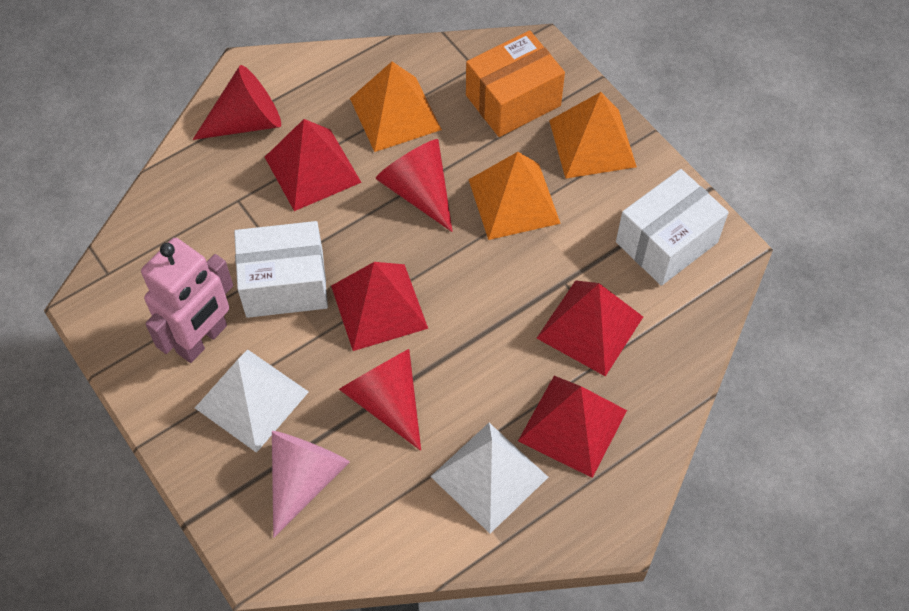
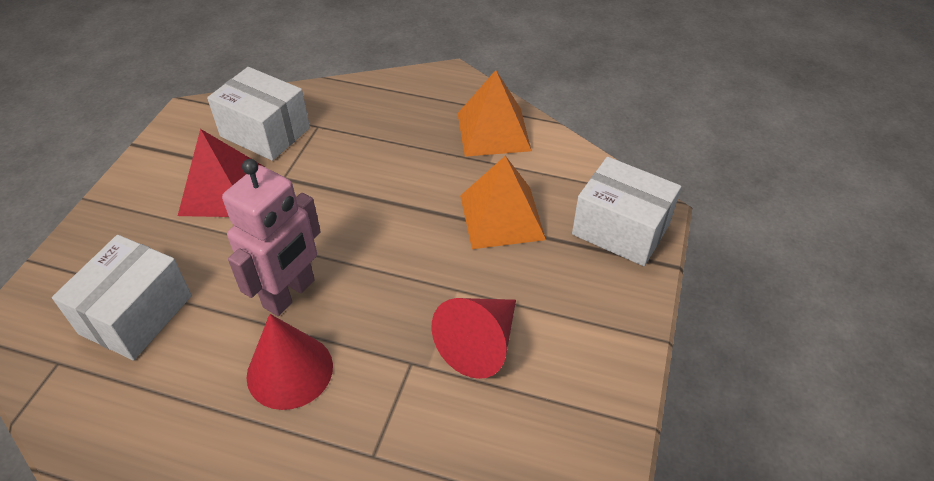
orange box: [466,30,565,137] = 1 -> none = 0
orange pyramid: [350,62,442,152] [469,152,561,240] [549,92,637,179] = 3 -> [458,70,532,157] [460,156,546,249] = 2
pink cone: [272,431,350,538] = 1 -> none = 0
red cone: [193,65,281,140] [339,349,421,451] [376,139,453,232] = 3 -> [247,314,333,410] [432,298,516,379] = 2
red pyramid: [265,119,362,211] [331,262,428,351] [518,376,627,478] [537,280,643,377] = 4 -> [178,129,265,217] = 1
white box: [234,221,328,318] [616,169,729,286] = 2 -> [52,235,192,361] [207,67,310,161] [572,157,681,266] = 3
white pyramid: [195,349,309,453] [430,423,548,534] = 2 -> none = 0

